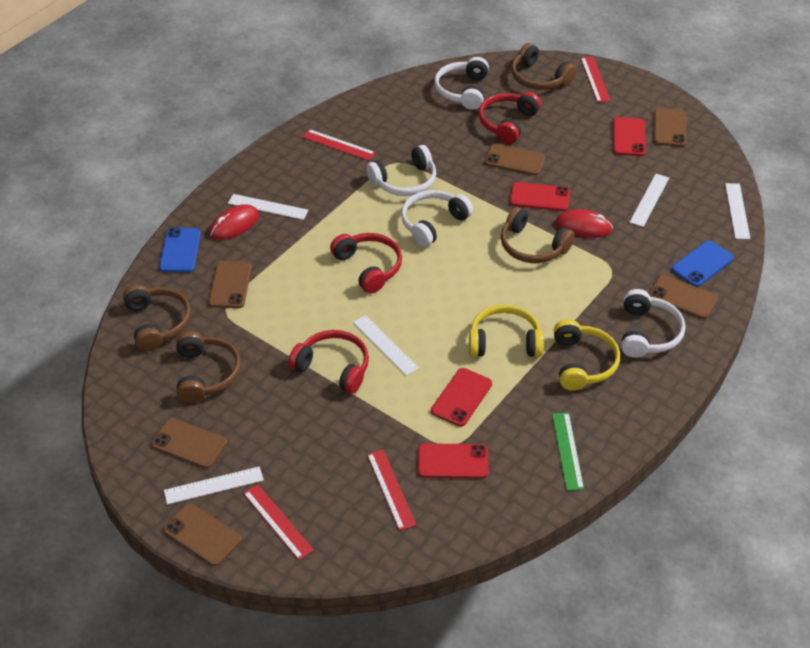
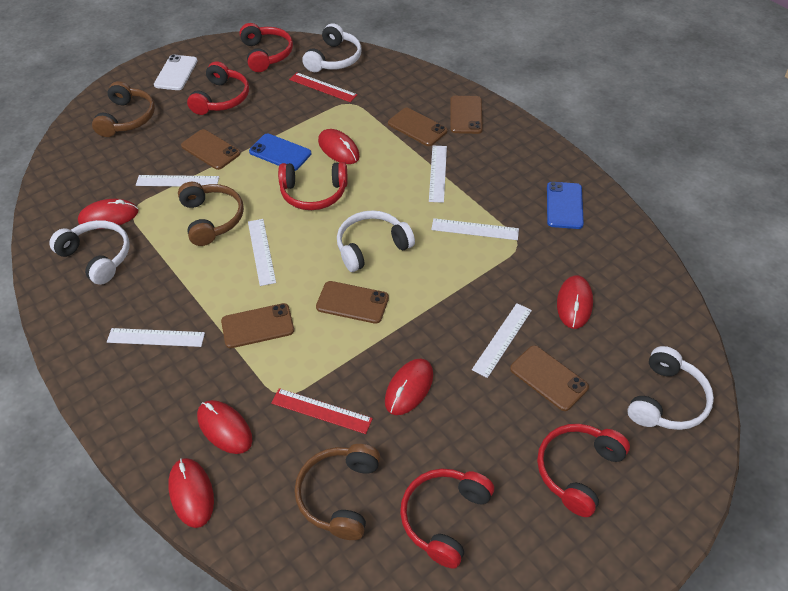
brown headphones: [123,284,191,351] [176,331,241,403] [501,207,575,263] [511,43,576,90] = 4 -> [92,81,155,137] [178,182,244,246] [295,444,380,540] = 3
green ruler: [552,412,584,491] = 1 -> none = 0
red headphones: [288,330,369,394] [330,233,402,294] [479,92,541,144] = 3 -> [187,61,249,115] [239,23,293,72] [278,162,348,210] [400,469,494,568] [537,424,630,517] = 5
red mouse: [210,204,259,240] [555,209,613,238] = 2 -> [78,199,139,225] [168,458,214,528] [197,400,252,454] [318,129,360,164] [385,359,433,415] [557,275,593,329] = 6
red phone: [418,443,489,478] [431,368,492,427] [510,182,570,211] [613,117,646,156] = 4 -> none = 0
red ruler: [243,484,314,560] [302,129,376,161] [367,450,416,531] [581,57,611,103] = 4 -> [271,388,373,434] [289,72,357,102] = 2
white phone: none = 0 -> [154,55,198,90] = 1
white ruler: [164,466,264,505] [228,194,308,220] [353,315,419,376] [629,174,669,227] [725,183,751,239] = 5 -> [107,328,205,347] [136,175,219,187] [248,219,276,286] [429,146,447,203] [431,218,519,240] [472,303,532,378] = 6
yellow headphones: [469,305,544,357] [554,319,620,391] = 2 -> none = 0

